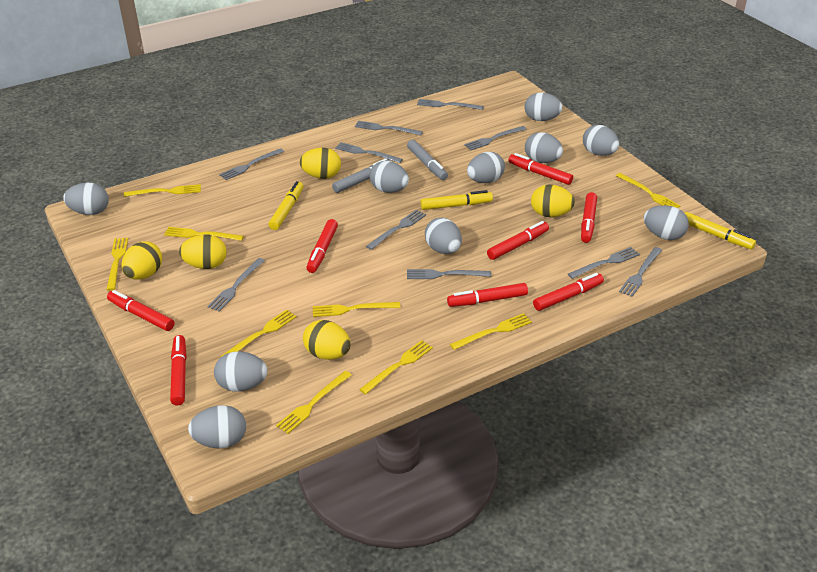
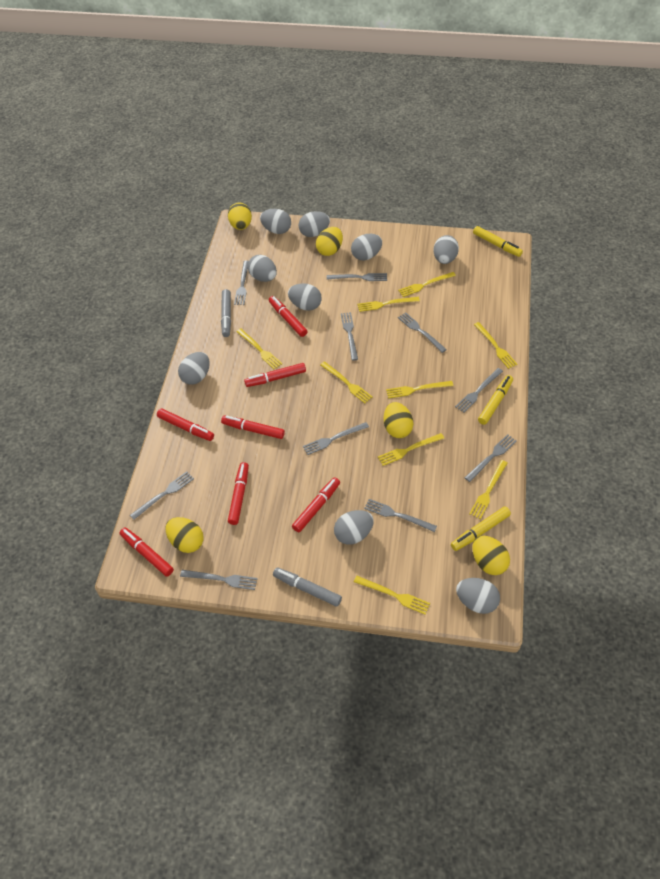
grey egg: [63,183,109,215] [188,405,246,448] [214,351,268,392] [369,161,409,193] [425,218,462,254] [467,152,505,183] [525,92,563,121] [525,132,563,163] [583,125,619,156] [644,205,689,240] = 10 -> [178,352,210,385] [248,254,277,282] [260,209,291,234] [288,283,322,311] [299,211,330,237] [334,510,374,545] [351,234,382,260] [433,235,459,264] [456,578,500,614] = 9
red marker: [107,290,174,331] [170,335,187,405] [306,219,338,273] [447,283,528,307] [487,221,549,260] [508,153,573,185] [533,273,604,311] [581,192,597,243] = 8 -> [120,527,174,577] [157,408,214,441] [221,416,285,439] [228,462,249,525] [244,363,306,387] [269,296,307,337] [292,477,340,532] = 7

